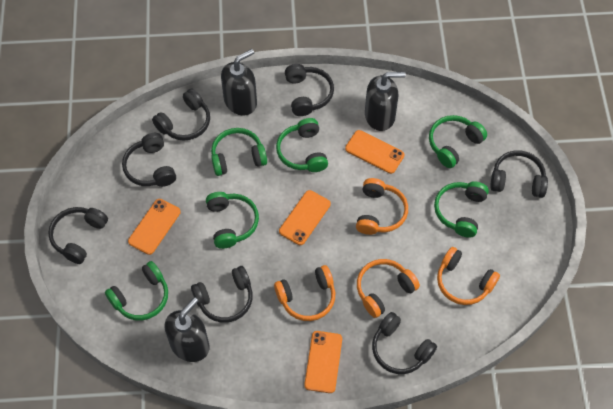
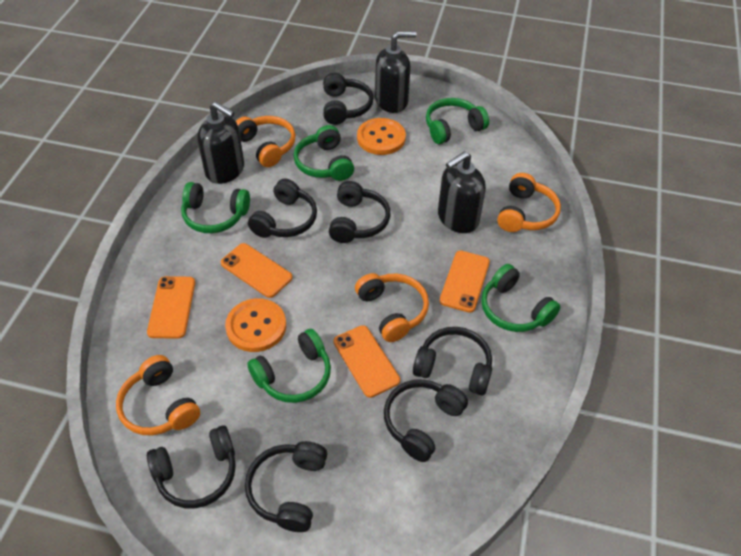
green headphones: [105,261,168,320] [206,192,259,249] [211,128,267,176] [276,118,328,172] [429,115,487,168] [434,181,489,238] = 6 -> [181,182,250,233] [247,329,331,403] [294,125,354,181] [426,98,489,144] [481,264,560,332] = 5
orange button: none = 0 -> [225,298,286,352] [357,118,406,155] = 2

